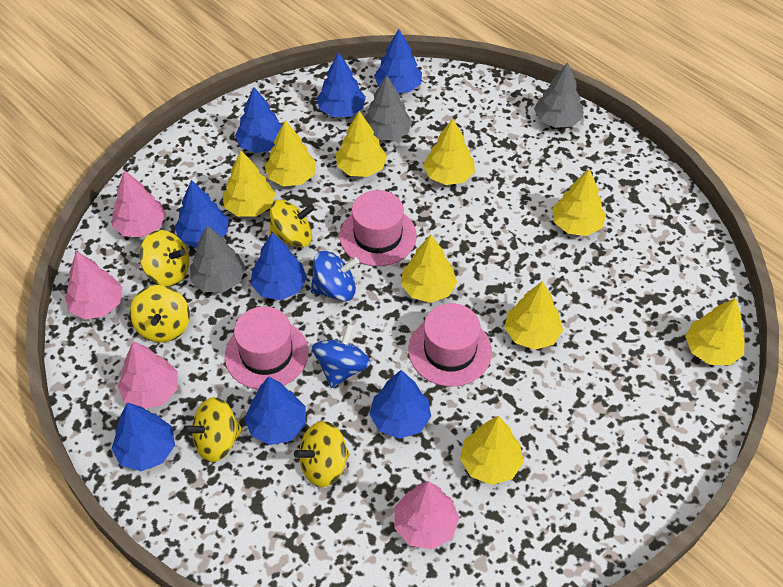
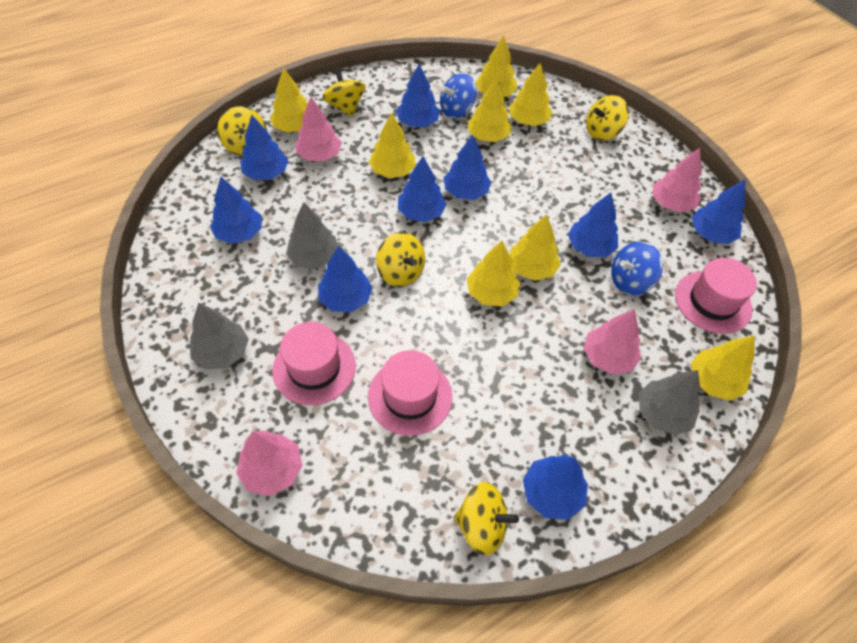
blue tree: [111,402,175,471] [174,180,229,248] [235,87,282,153] [244,376,306,445] [251,233,307,300] [317,52,366,117] [369,370,431,439] [374,29,422,93] = 8 -> [210,177,262,244] [240,115,288,180] [318,246,372,312] [396,64,440,127] [398,157,447,222] [444,135,491,200] [523,455,588,520] [568,193,618,257] [692,179,745,244] = 9
yellow tree: [223,151,276,217] [265,120,316,186] [336,111,387,177] [401,235,457,303] [423,118,475,185] [460,416,524,485] [504,281,563,350] [552,169,606,236] [685,298,744,365] = 9 -> [270,68,308,132] [369,113,415,178] [467,241,520,306] [468,78,512,142] [475,35,517,97] [509,63,552,126] [510,214,561,281] [691,335,755,401] = 8

